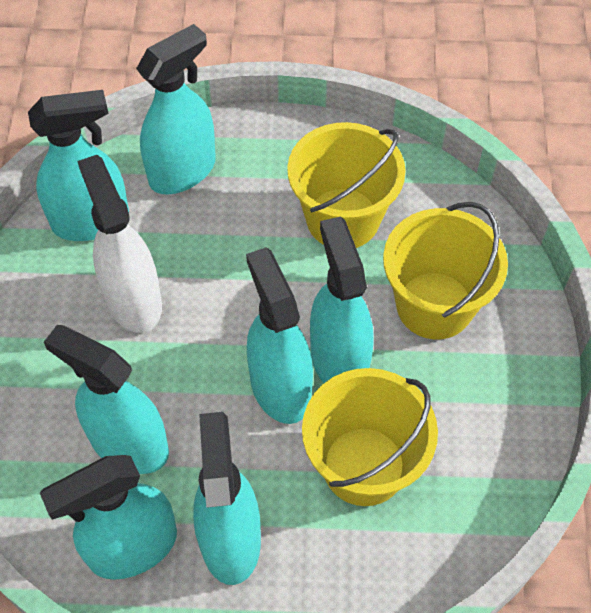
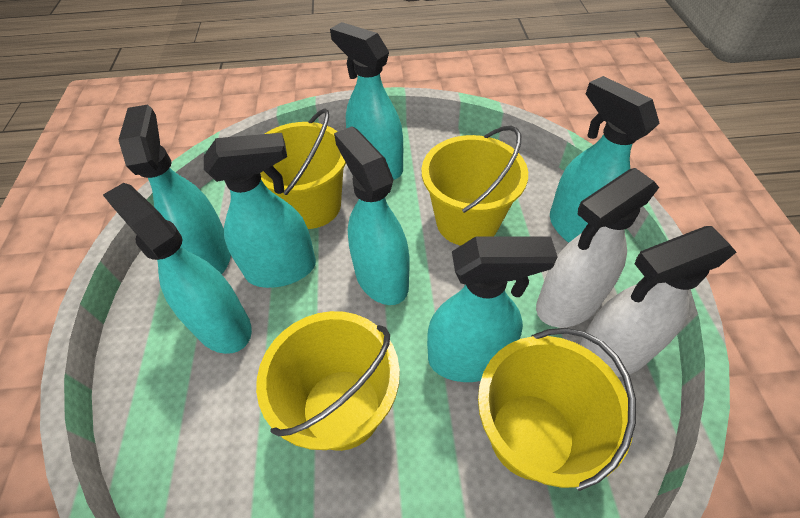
white spray bottle: [77,155,162,333] = 1 -> [536,168,659,327] [579,226,736,377] = 2
yellow bucket: [287,122,406,248] [302,368,438,506] [383,202,508,339] = 3 -> [256,311,400,451] [260,108,346,229] [421,126,528,246] [478,328,636,491] = 4

